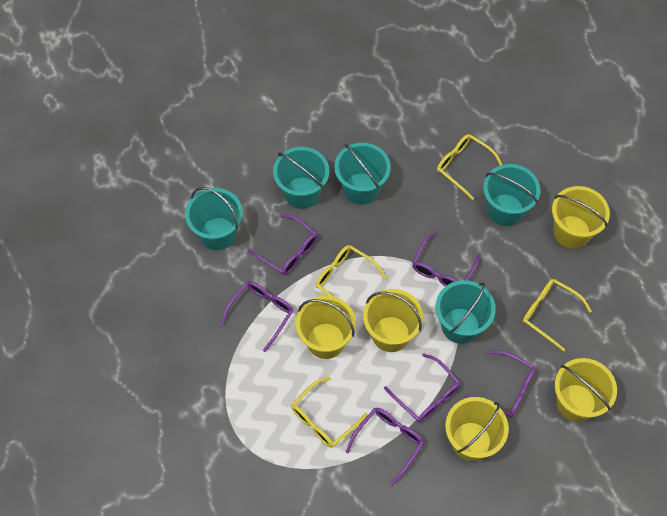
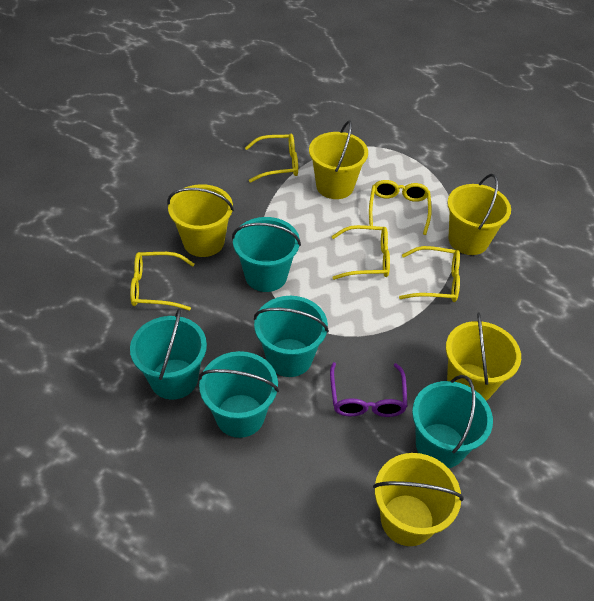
purple glasses: [221,281,294,352] [247,215,318,275] [346,408,424,486] [384,353,461,423] [412,232,481,287] [464,350,535,418] = 6 -> [330,362,407,417] = 1
yellow glasses: [291,377,368,448] [316,245,387,316] [437,134,502,200] [523,279,592,352] = 4 -> [130,252,195,310] [245,134,298,183] [332,225,390,280] [369,180,432,235] [399,246,460,302] = 5

